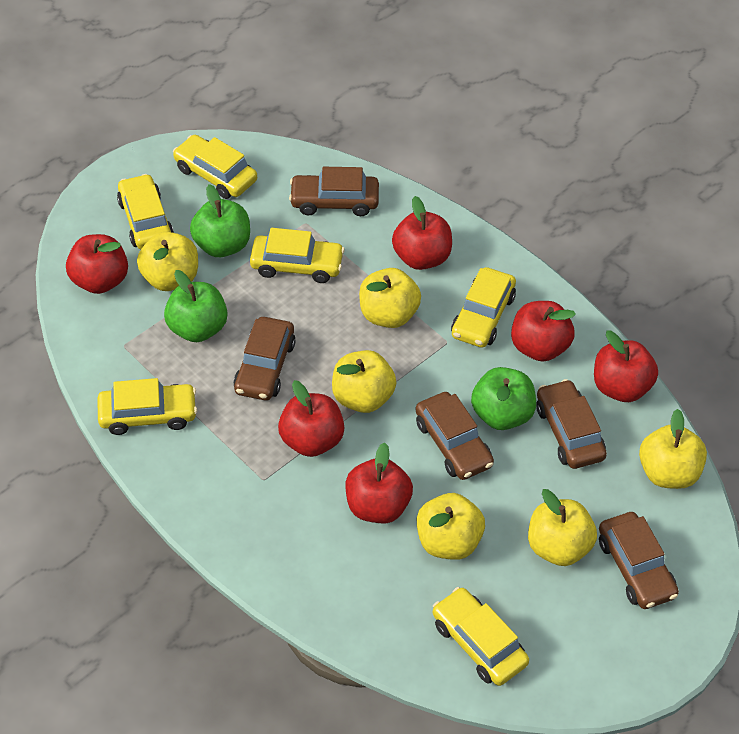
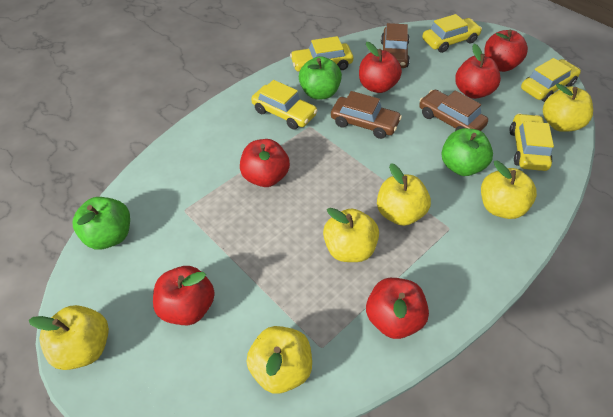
brown car: [233,317,296,400] [289,167,379,216] [415,392,494,480] [536,379,607,469] [599,512,679,609] = 5 -> [331,91,402,139] [381,23,410,68] [419,90,488,131] = 3
yellow car: [97,378,197,435] [117,174,174,249] [173,135,257,199] [250,228,345,283] [433,587,529,686] [451,267,516,348] = 6 -> [251,80,318,129] [290,36,353,71] [422,14,482,53] [510,113,554,171] [521,58,581,102] = 5

